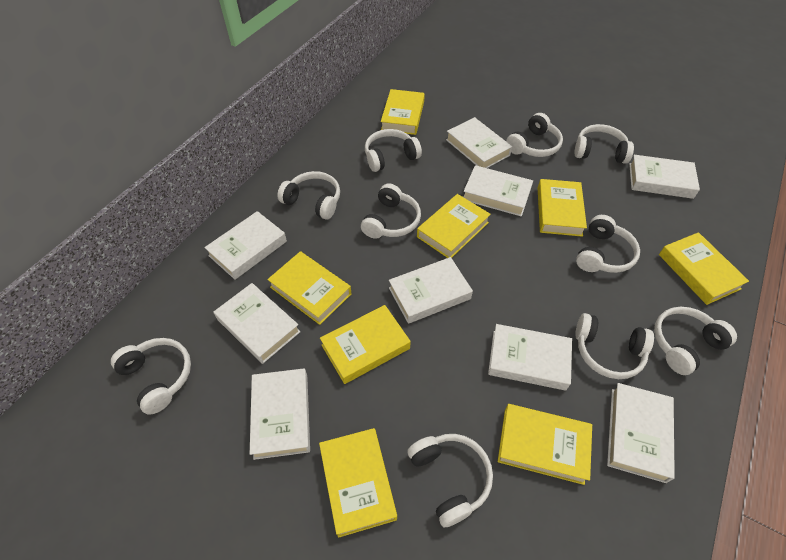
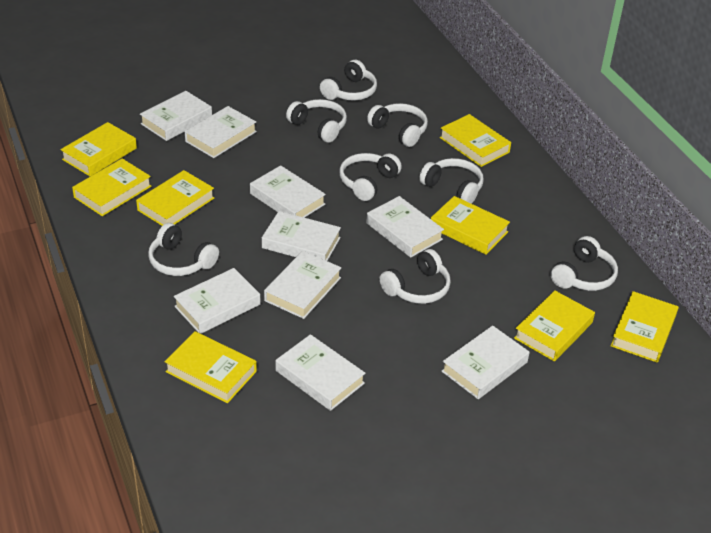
white headphones: [111,338,191,415] [277,171,340,220] [361,183,421,239] [365,129,422,172] [407,434,493,527] [506,113,563,157] [575,124,634,164] [575,313,654,379] [576,215,640,273] [654,307,737,375] = 10 -> [148,223,219,276] [286,99,347,143] [320,60,377,100] [339,153,402,201] [367,103,428,147] [379,249,451,304] [419,158,484,204] [551,236,618,291] = 8

